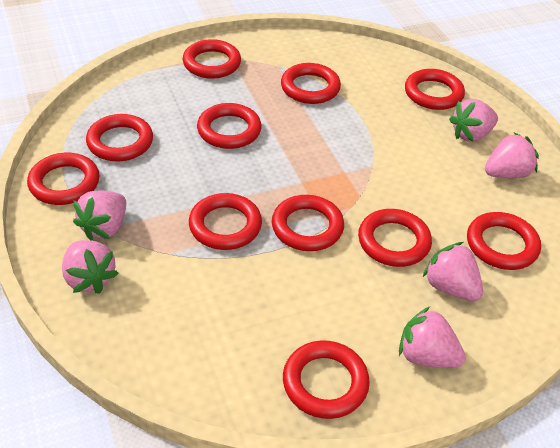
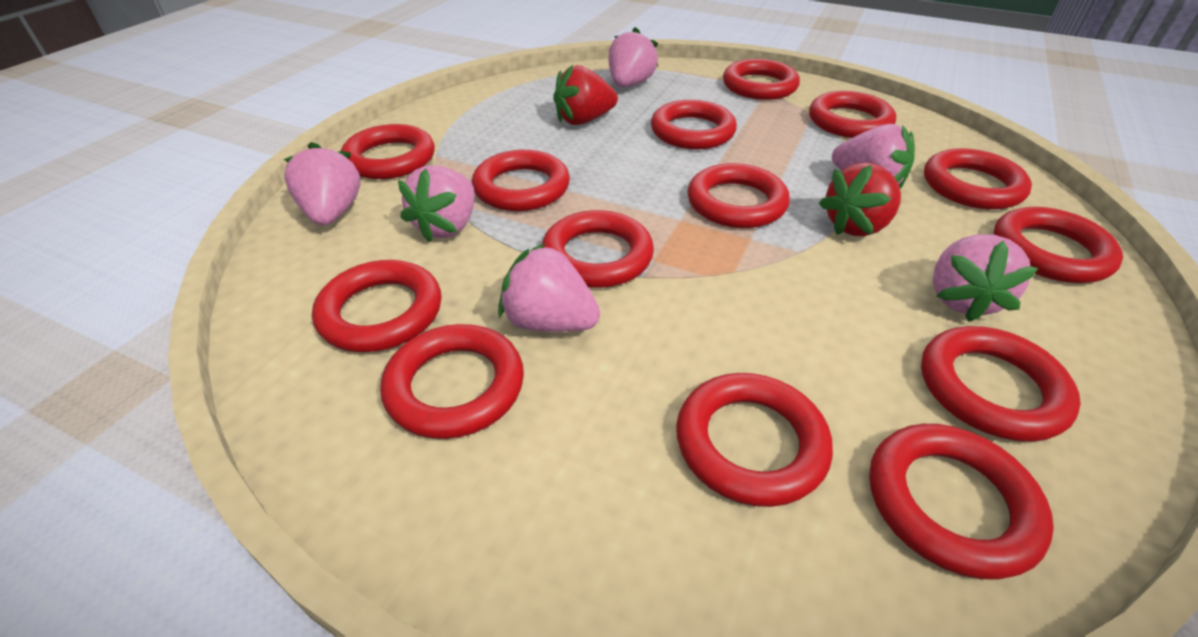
red ring: [27,153,100,205] [86,114,153,161] [183,39,241,79] [189,193,262,250] [197,103,262,149] [272,195,344,251] [281,63,341,104] [283,340,370,419] [358,209,432,267] [405,69,465,110] [467,212,541,270] = 11 -> [312,260,441,352] [341,124,435,179] [380,324,524,439] [472,150,570,211] [542,210,654,288] [651,100,737,149] [676,373,833,507] [687,163,790,228] [723,59,800,100] [809,91,896,138] [869,424,1054,580] [921,326,1081,442] [924,148,1032,210] [994,207,1123,283] = 14
red strawberry: none = 0 -> [553,65,618,125] [819,163,901,236] = 2

